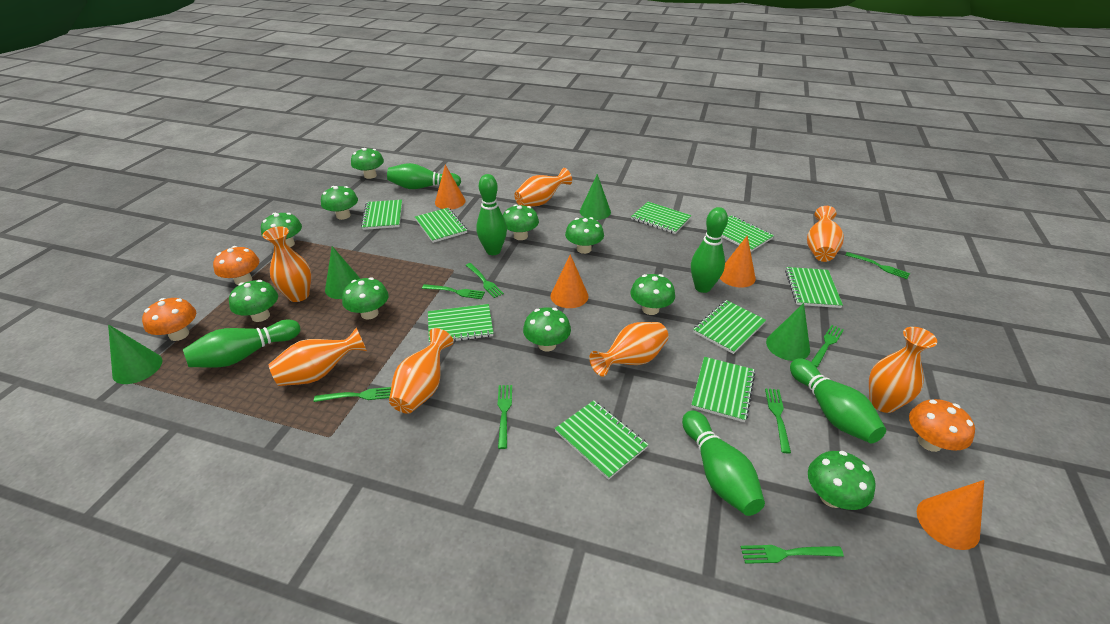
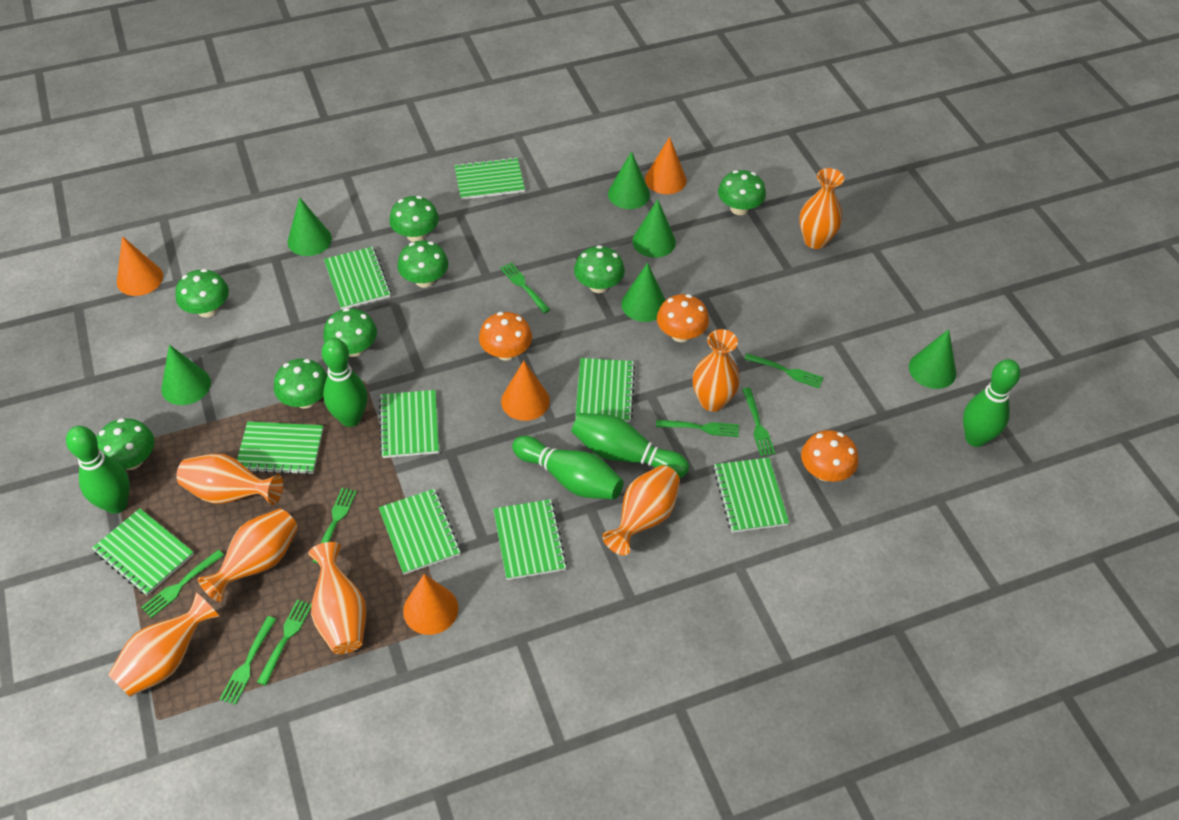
green bowling pin: [183,320,300,368] [387,163,461,189] [477,174,507,255] [682,410,765,516] [691,207,728,293] [790,358,886,443] = 6 -> [66,426,130,514] [322,338,368,427] [512,436,624,499] [571,413,689,478] [963,359,1020,447] = 5
green cone: [108,324,162,384] [325,246,361,299] [580,174,611,220] [766,303,810,361] = 4 -> [161,345,211,405] [288,197,332,256] [608,151,650,209] [621,263,665,322] [632,199,676,258] [909,329,956,389] = 6
green mushroom: [229,280,278,322] [261,213,302,247] [321,186,358,220] [342,277,389,320] [351,148,384,179] [503,204,539,240] [523,307,571,352] [565,217,604,254] [630,274,675,315] [808,451,875,510] = 10 -> [96,418,155,470] [175,269,229,317] [274,359,327,409] [323,308,377,357] [389,196,439,242] [397,241,448,288] [574,245,625,293] [718,170,766,215] = 8

